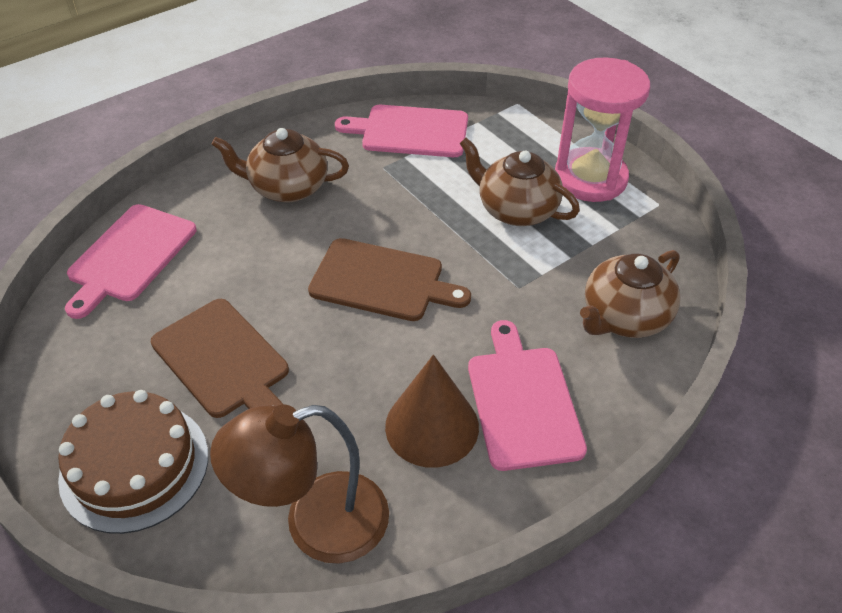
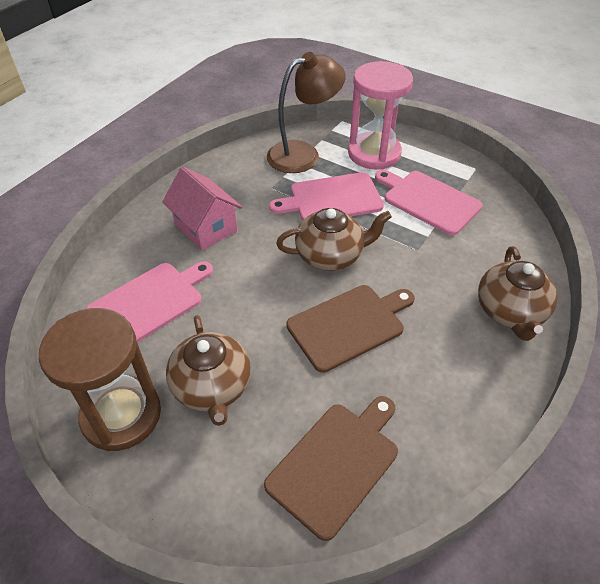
brown cake: [58,390,208,534] = 1 -> none = 0
brown cone: [385,355,479,468] = 1 -> none = 0
brown hourglass: none = 0 -> [39,308,161,451] = 1
pink house: none = 0 -> [162,167,242,250] = 1

